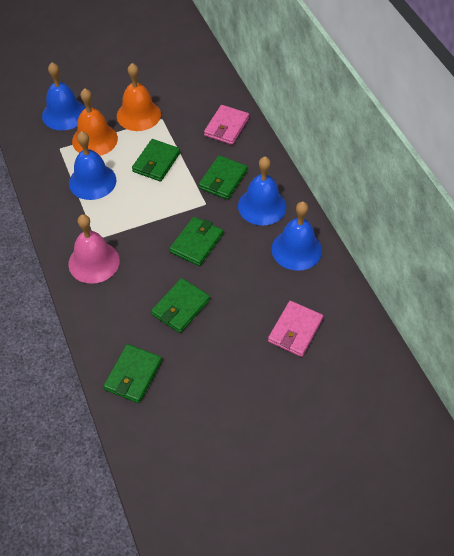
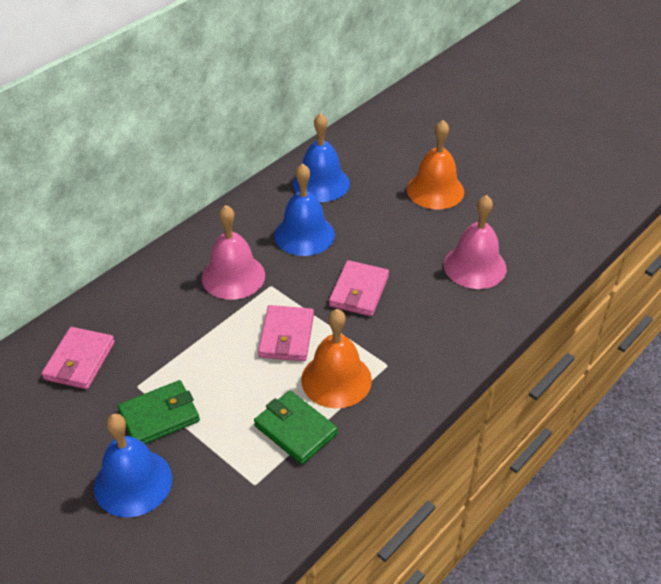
blue bell: [42,62,85,130] [69,131,116,200] [238,157,286,226] [271,202,322,271] = 4 -> [94,414,172,517] [274,164,335,256] [293,113,350,202] = 3
green wallet: [103,344,162,403] [132,139,180,181] [151,278,210,333] [170,217,223,266] [199,155,247,200] = 5 -> [118,380,200,444] [254,391,338,465] = 2
pink bell: [68,214,120,284] = 1 -> [202,205,265,300] [444,195,507,289] = 2
pink wallet: [204,105,249,145] [268,301,323,357] = 2 -> [41,327,115,389] [258,305,314,361] [329,260,389,316] = 3

